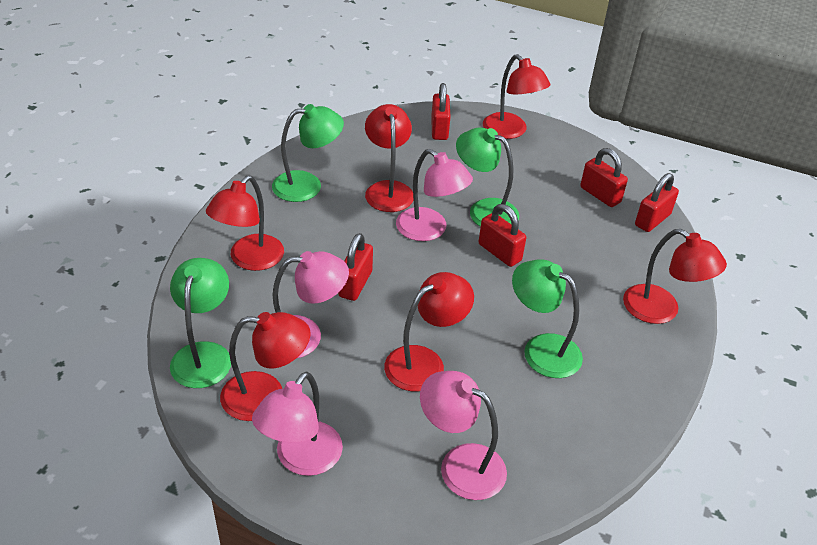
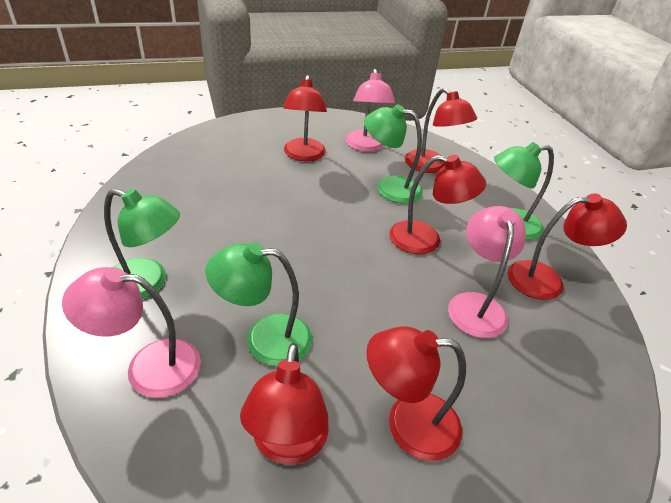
pink lamp: [252,372,343,476] [272,251,349,358] [396,149,473,241] [420,371,507,500] = 4 -> [62,267,201,398] [345,69,395,152] [448,206,526,338] = 3
red padlock: [338,233,373,301] [431,83,451,140] [478,204,526,267] [580,148,628,207] [635,173,679,232] = 5 -> none = 0

